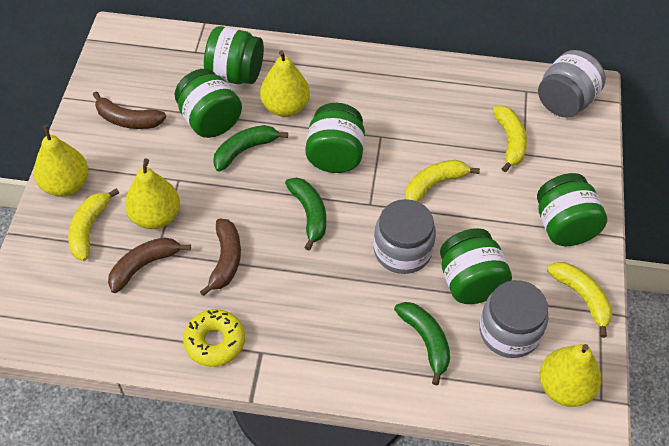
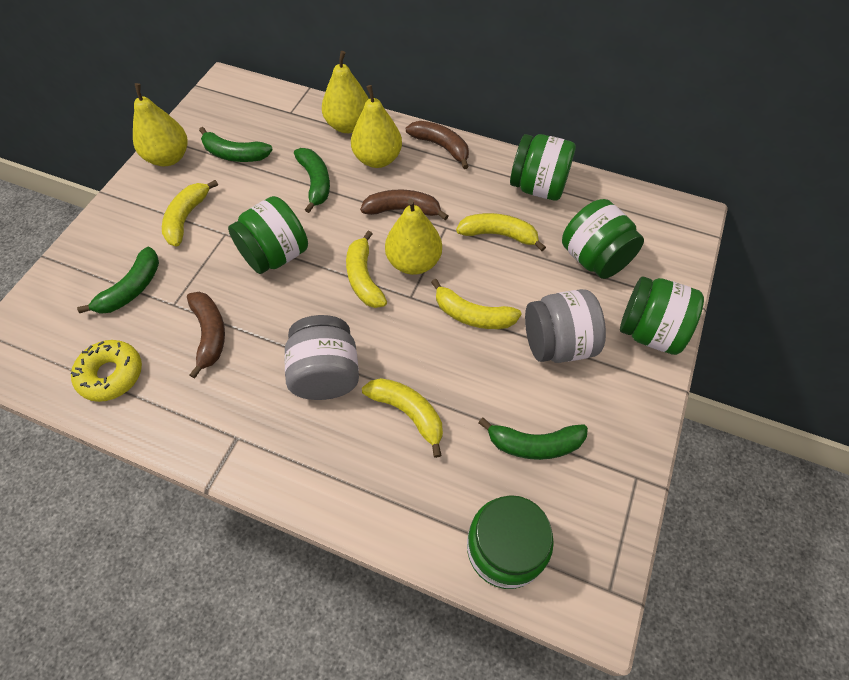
green banana: [213,125,288,171] [285,178,326,251] [394,302,450,385] = 3 -> [77,247,159,314] [199,127,273,162] [294,148,330,213] [478,418,588,460] = 4
grey jar: [373,199,436,274] [479,280,548,358] [538,50,606,118] = 3 -> [284,315,359,400] [525,289,606,363] = 2
yellow banana: [68,188,119,261] [405,160,480,202] [493,106,527,172] [547,262,613,338] = 4 -> [162,180,218,247] [346,230,387,308] [362,378,443,458] [431,279,521,329] [456,213,546,251] = 5

